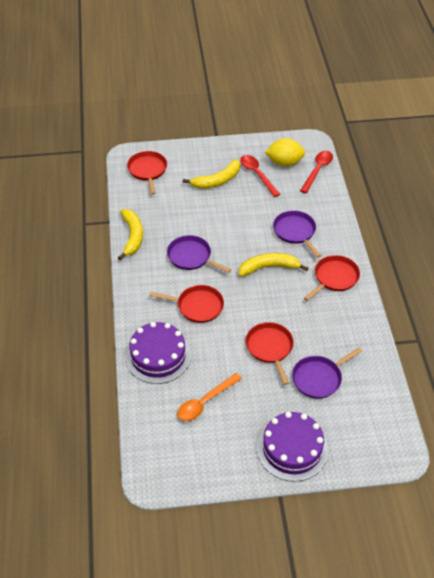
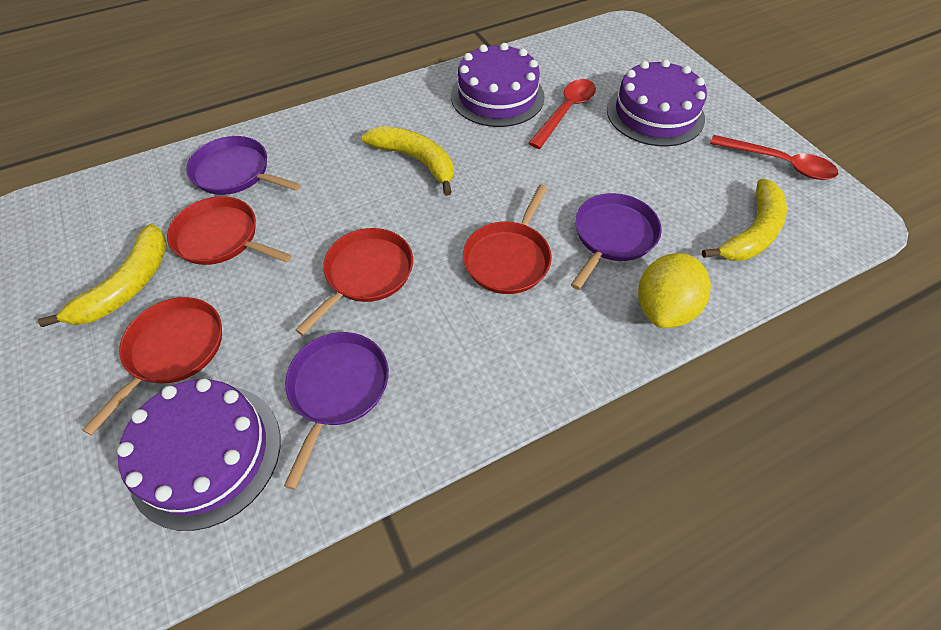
orange spoon: [177,373,242,421] = 1 -> none = 0
purple cake: [125,322,191,384] [257,412,328,482] = 2 -> [117,379,280,531] [451,43,545,127] [607,59,707,146] = 3

